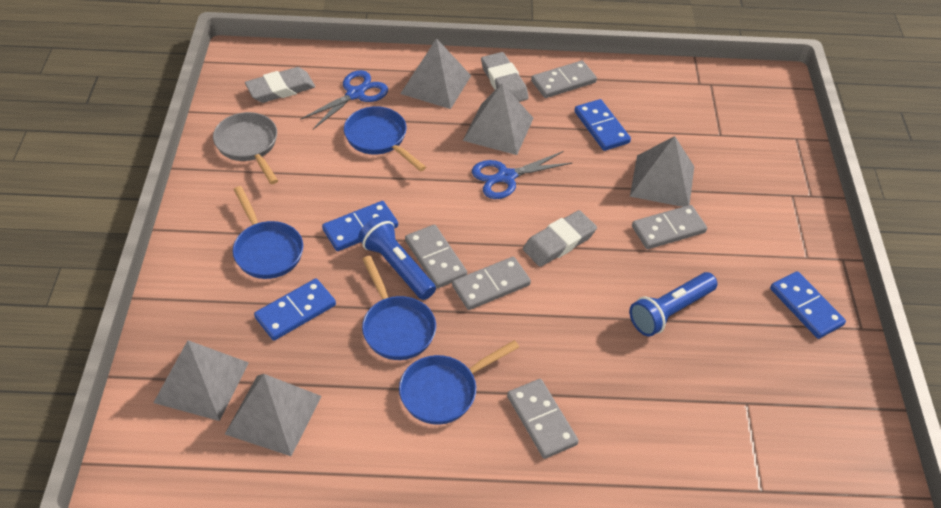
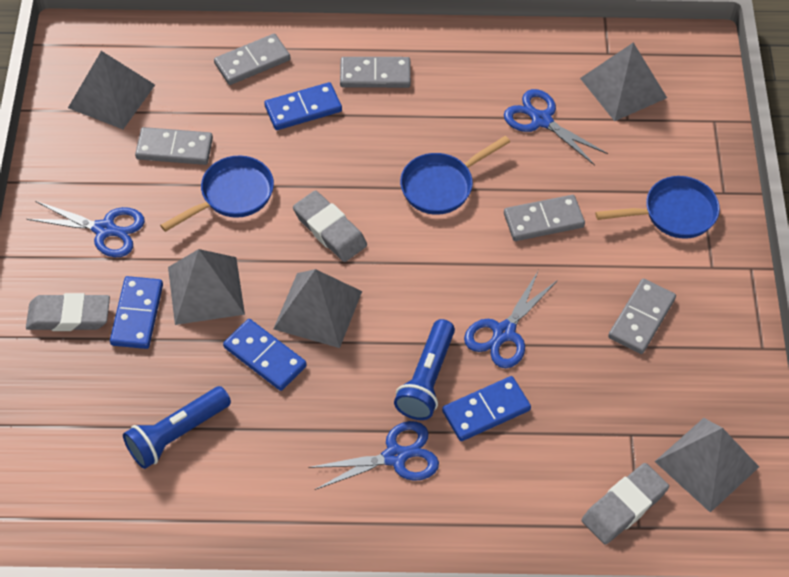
blue pan: [233,186,303,279] [344,106,426,172] [362,256,436,360] [399,340,519,425] = 4 -> [160,155,274,232] [400,136,510,215] [595,176,720,239] = 3
blue scissors: [300,70,388,129] [472,151,572,199] = 2 -> [27,201,145,257] [308,421,439,490] [464,270,558,368] [504,89,608,166] = 4
grey pan: [213,112,278,184] = 1 -> none = 0

